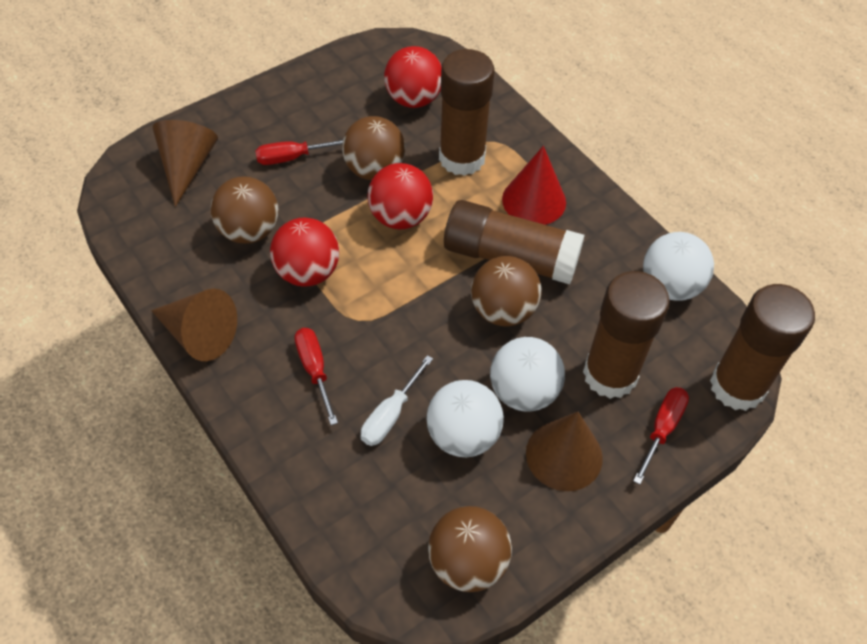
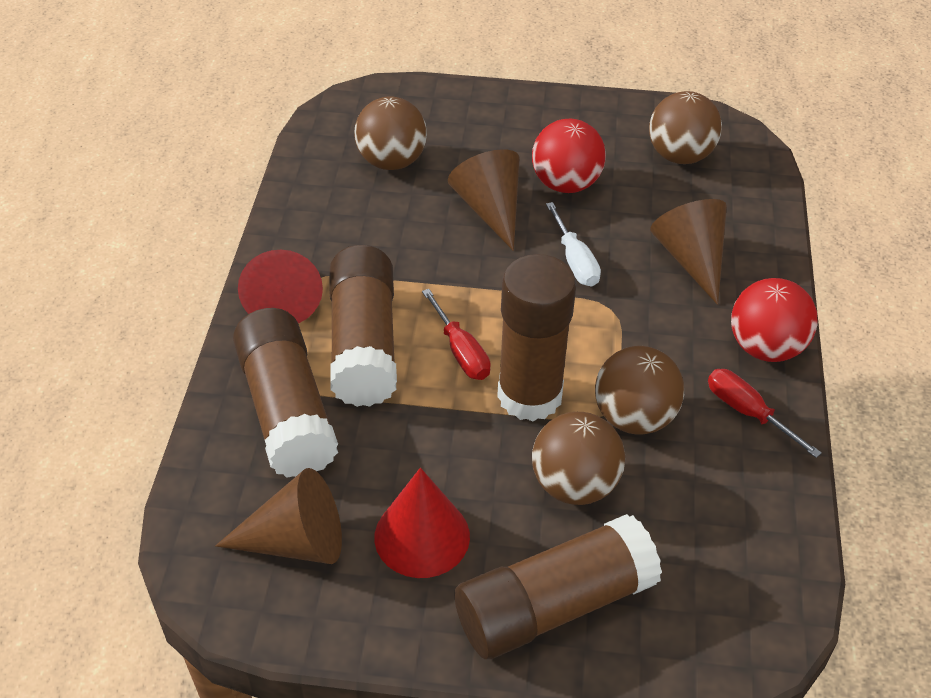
red ball: [270,218,339,287] [368,163,433,229] [384,46,442,108] = 3 -> [532,119,606,193] [731,278,818,362] = 2
red cone: [502,146,566,225] = 1 -> [238,250,323,324] [374,468,470,578] = 2
red screwdriver: [255,140,343,165] [295,328,338,425] [633,387,689,484] = 3 -> [422,289,491,380] [708,369,822,458] = 2
white ball: [427,380,504,457] [490,337,565,412] [643,232,714,301] = 3 -> none = 0

